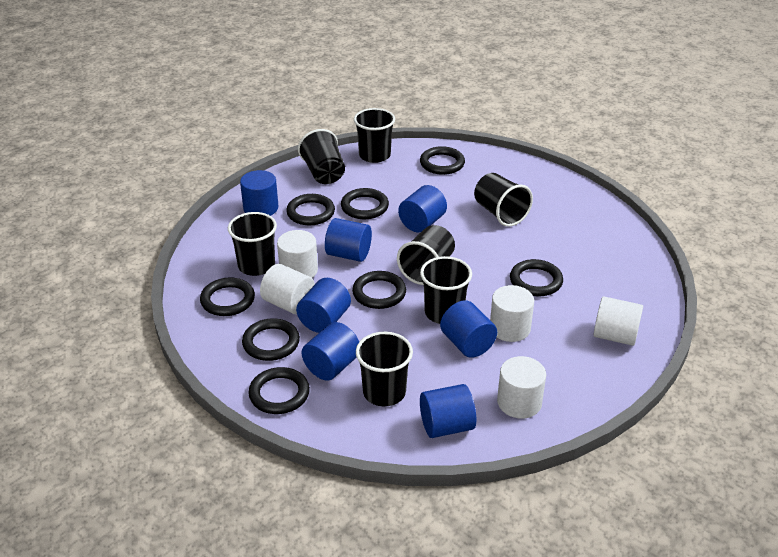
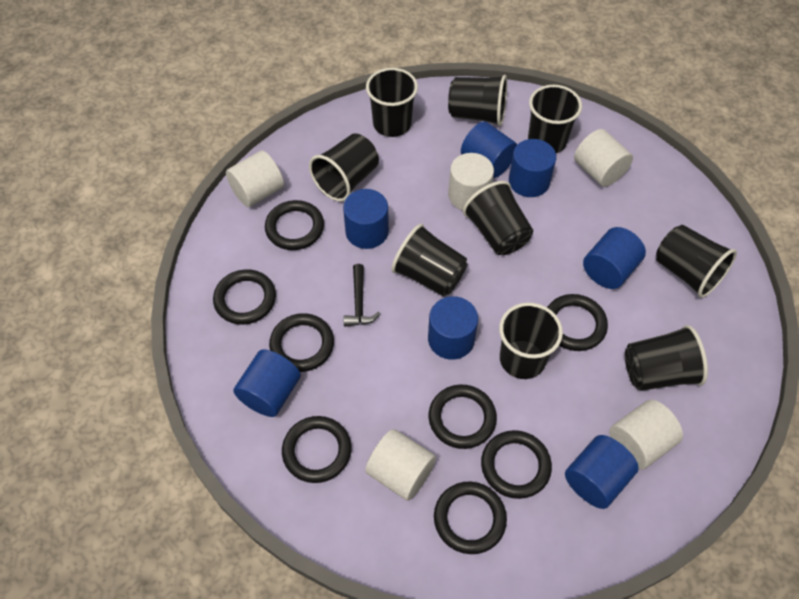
black cup: [228,212,277,276] [298,129,345,184] [354,108,395,163] [356,332,413,406] [397,225,455,285] [420,256,472,324] [474,173,533,227] = 7 -> [309,133,379,202] [366,68,418,137] [391,224,468,297] [448,75,507,126] [463,181,533,255] [499,303,563,379] [528,85,582,153] [625,325,708,391] [656,225,737,298] = 9
black hammer: none = 0 -> [344,264,380,327] = 1

